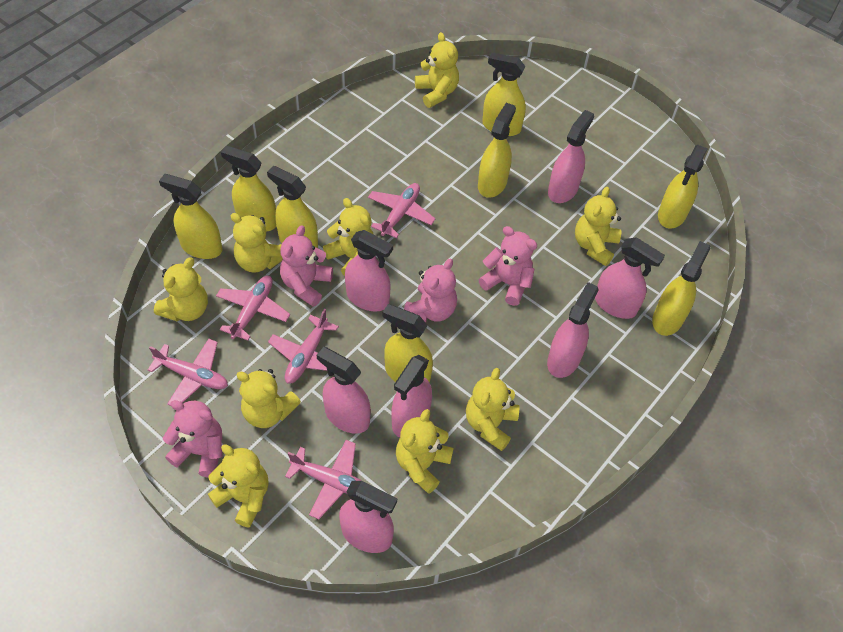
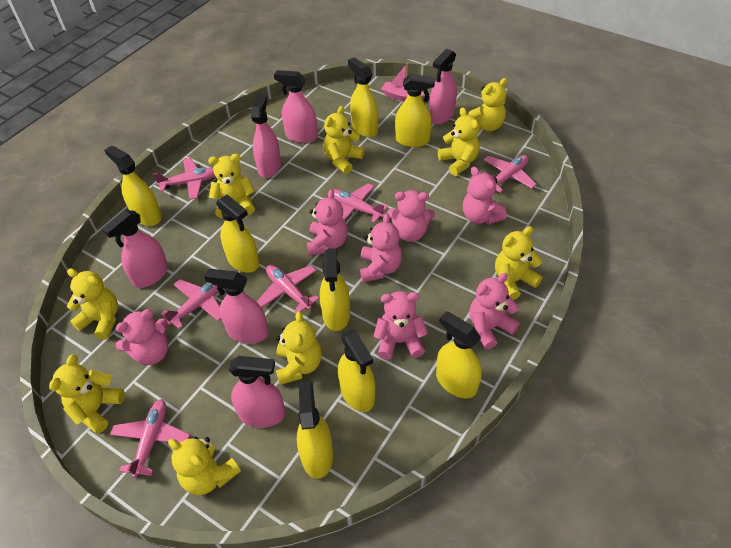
pink boat: none = 0 -> [381,63,425,101] = 1
pink plane: [148,339,228,406] [216,276,290,341] [268,309,339,384] [285,440,362,519] [368,183,435,238] = 5 -> [110,399,190,478] [153,158,215,200] [161,279,221,329] [257,265,319,313] [333,183,388,223] [483,155,537,193] = 6
pink spray bottle: [316,347,371,434] [339,481,397,553] [345,230,393,311] [391,355,432,437] [547,282,599,378] [548,110,594,203] [595,237,665,319] = 7 -> [102,210,168,288] [205,269,269,343] [229,356,285,428] [251,93,281,178] [274,70,318,143] [429,49,457,124] = 6
pink teddy bear: [163,400,222,477] [280,225,333,307] [404,259,457,322] [479,226,537,306] = 4 -> [115,309,168,365] [307,189,348,255] [360,213,402,282] [373,291,428,360] [387,190,435,242] [463,167,507,225] [469,273,520,349] = 7

